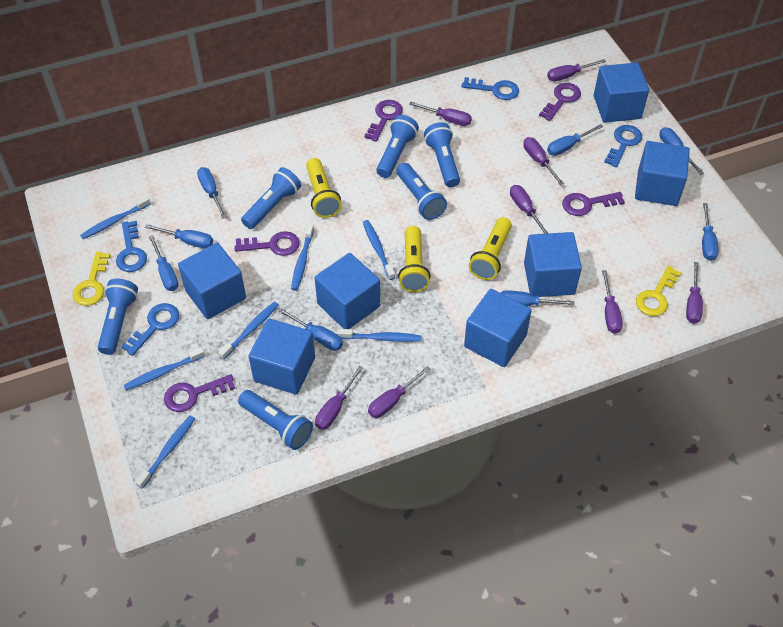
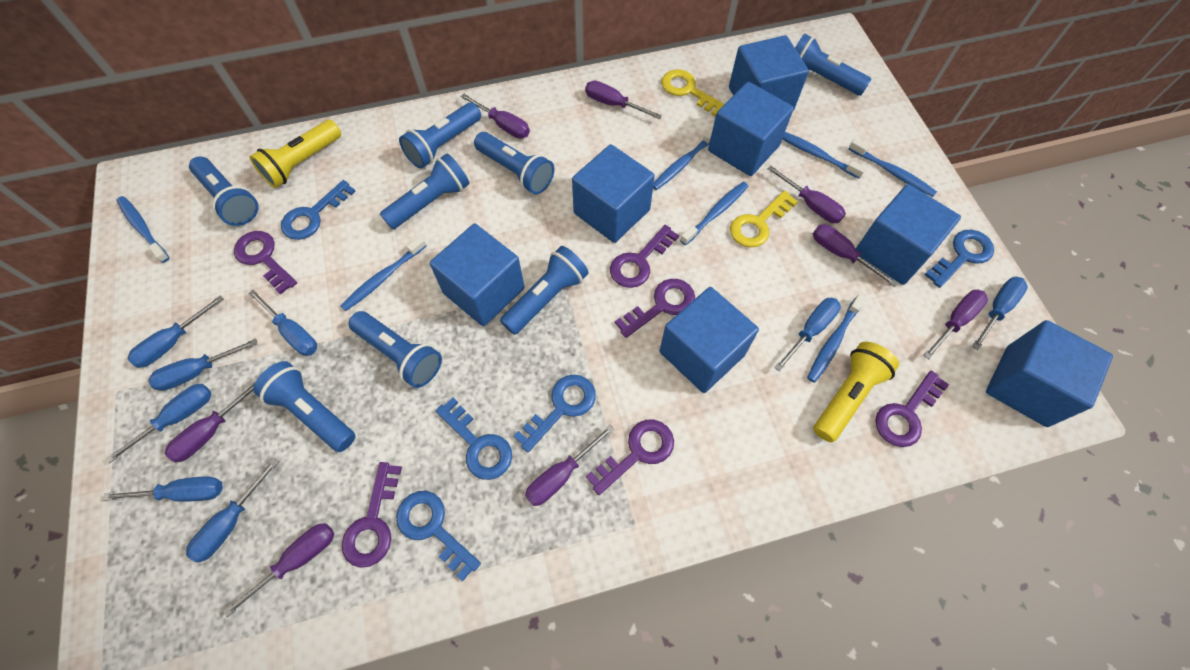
blue flashlight: [98,279,138,355] [238,390,313,450] [241,167,301,229] [376,115,419,178] [397,163,447,220] [424,122,460,187] = 6 -> [189,156,259,226] [253,361,356,452] [349,311,442,388] [380,153,470,229] [399,102,481,168] [474,132,554,194] [500,246,588,335] [795,34,872,95] = 8
blue key: [116,221,147,272] [121,303,179,356] [461,77,519,100] [604,125,642,167] = 4 -> [281,180,356,240] [396,491,481,581] [436,397,512,480] [513,375,596,452] [924,230,994,288] = 5
purple key: [164,374,235,412] [234,231,300,256] [364,100,403,142] [539,83,581,121] [562,192,625,216] = 5 -> [234,231,297,295] [342,462,402,568] [586,419,674,495] [610,225,679,288] [615,279,695,338] [875,371,949,447] = 6
yellow flashlight: [306,158,342,218] [398,226,430,292] [469,217,512,280] = 3 -> [250,120,341,188] [813,342,899,442] = 2

